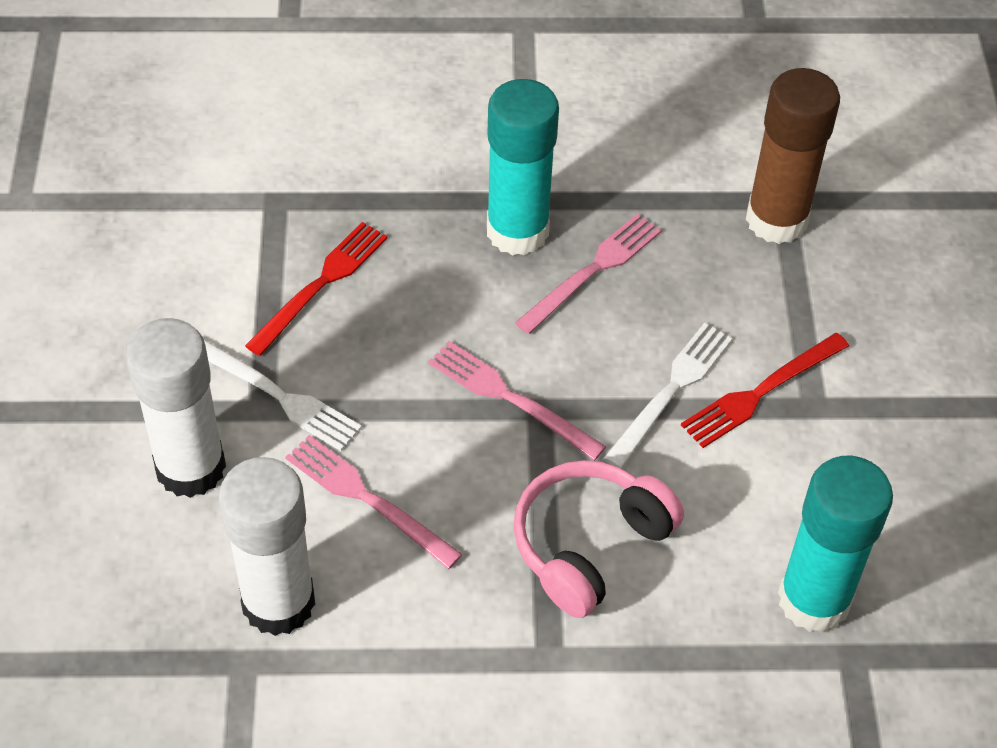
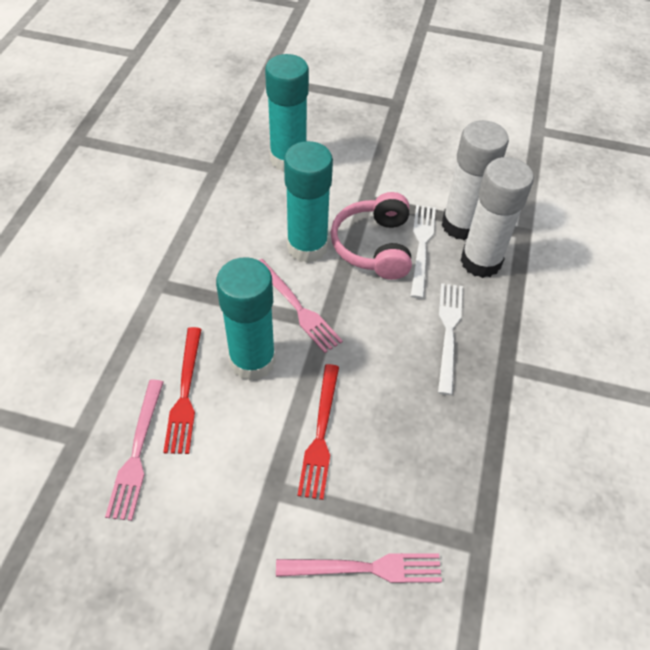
brown glue stick: [746,68,840,244] = 1 -> none = 0
turquoise glue stick: [487,79,559,256] [778,456,893,633] = 2 -> [216,257,276,381] [265,54,309,172] [284,141,333,263] = 3

